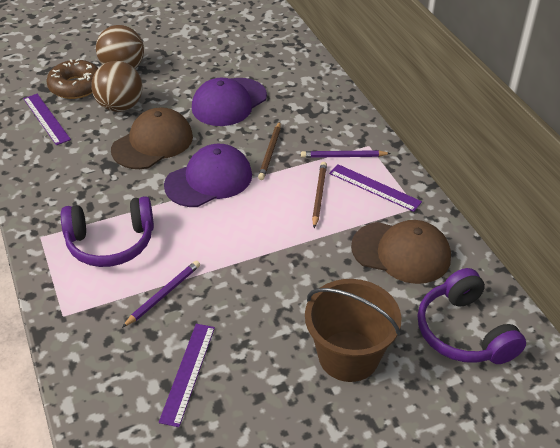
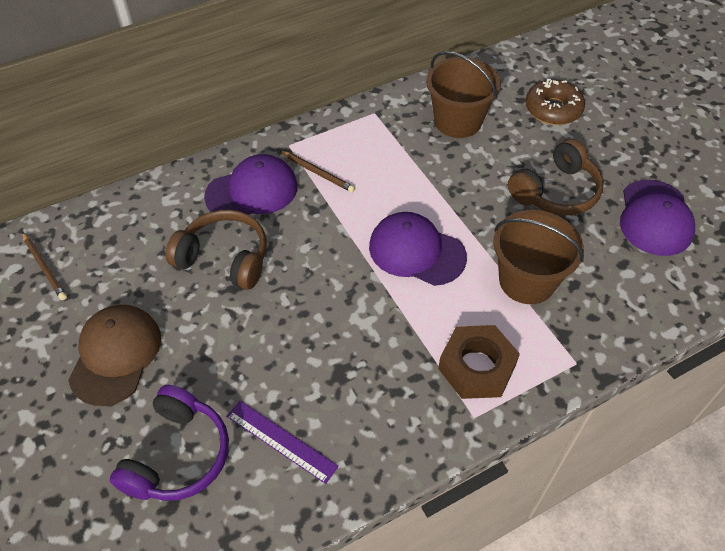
brown ball: [91,61,143,112] [96,25,144,68] = 2 -> none = 0
brown bucket: [305,279,401,382] = 1 -> [426,51,501,138] [493,210,584,304] = 2
brown cap: [111,107,193,169] [351,220,451,284] = 2 -> [68,305,161,406] = 1
brown headphones: none = 0 -> [165,210,267,290] [508,139,604,215] = 2
brown nut: none = 0 -> [438,325,520,399] = 1
purple cap: [164,144,252,207] [192,78,267,126] = 2 -> [204,154,298,221] [369,212,467,286] [620,180,695,256] = 3
purple headphones: [61,196,154,267] [418,268,526,364] = 2 -> [110,385,229,501] = 1
purple pencil: [122,260,200,328] [301,150,391,158] = 2 -> none = 0
purple ruler: [23,94,71,145] [159,324,215,427] [329,164,422,212] = 3 -> [227,400,339,484] = 1

